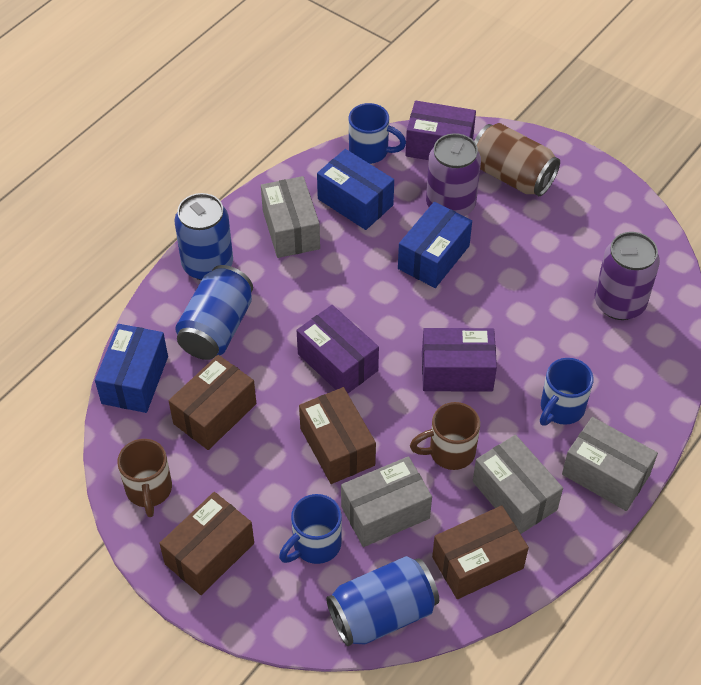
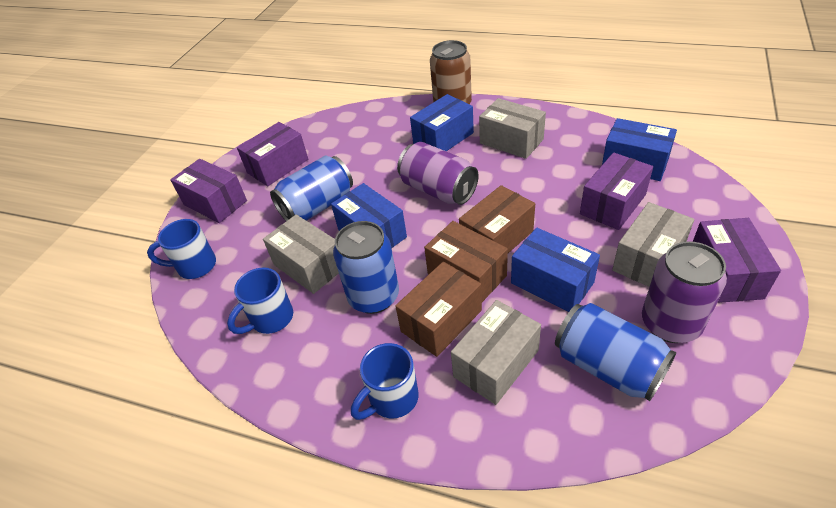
blue box: [95,324,168,413] [317,149,394,230] [398,202,472,288] = 3 -> [331,183,407,248] [410,94,474,151] [511,228,600,312] [602,118,677,181] = 4
brown box: [159,492,254,595] [169,355,256,450] [299,387,376,484] [432,506,529,599] = 4 -> [395,261,482,357] [424,221,508,302] [459,185,535,253] = 3
brown mug: [117,439,172,517] [410,402,480,470] = 2 -> none = 0
purple box: [296,305,379,393] [405,101,476,160] [422,328,497,392] = 3 -> [170,159,247,223] [237,122,308,186] [580,152,653,230] [693,218,781,303] = 4

